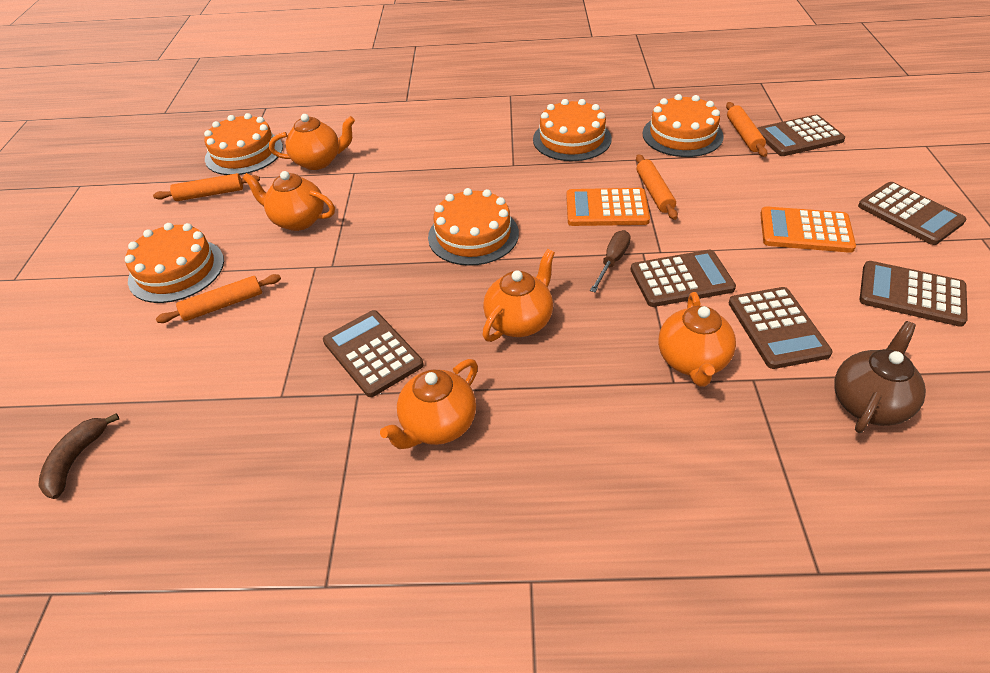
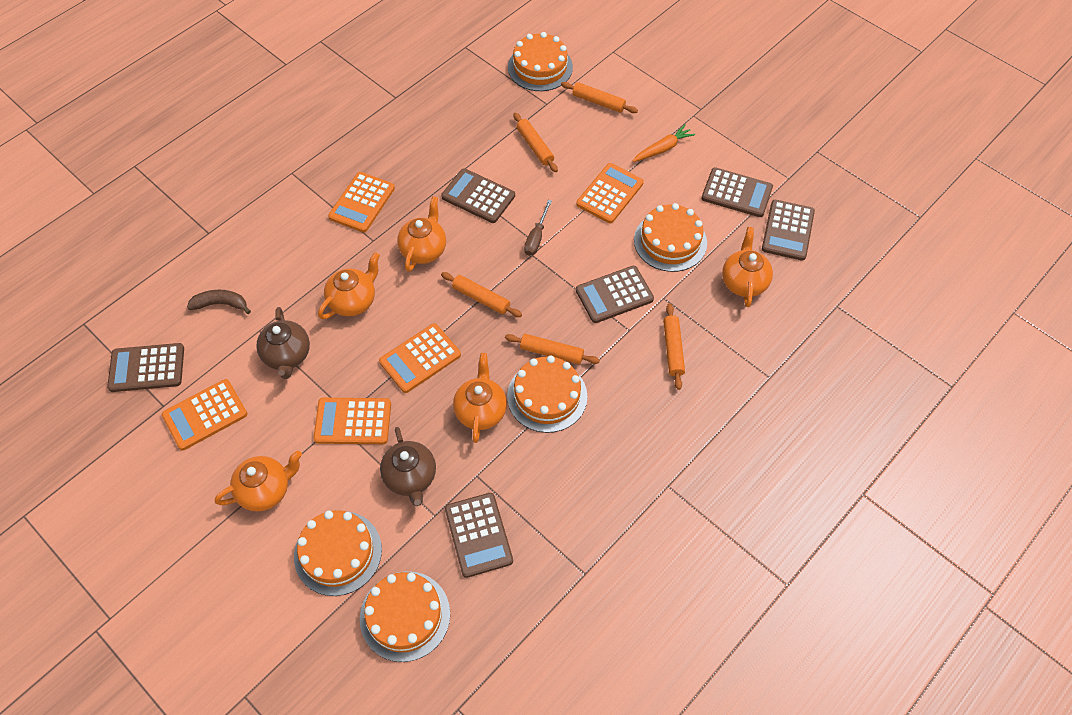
brown teapot: [834,321,926,433] = 1 -> [256,307,310,379] [380,427,436,506] = 2
orange calculator: [566,188,650,226] [760,206,856,253] = 2 -> [162,379,247,450] [313,398,391,444] [328,172,395,233] [379,323,461,393] [576,163,644,223] = 5
orange carrot: none = 0 -> [633,125,695,162] = 1
orange rolling pin: [153,173,260,201] [156,274,281,323] [636,154,678,220] [726,102,768,157] = 4 -> [441,272,522,317] [505,334,600,364] [513,113,558,172] [561,82,638,113] [663,304,685,390] = 5

